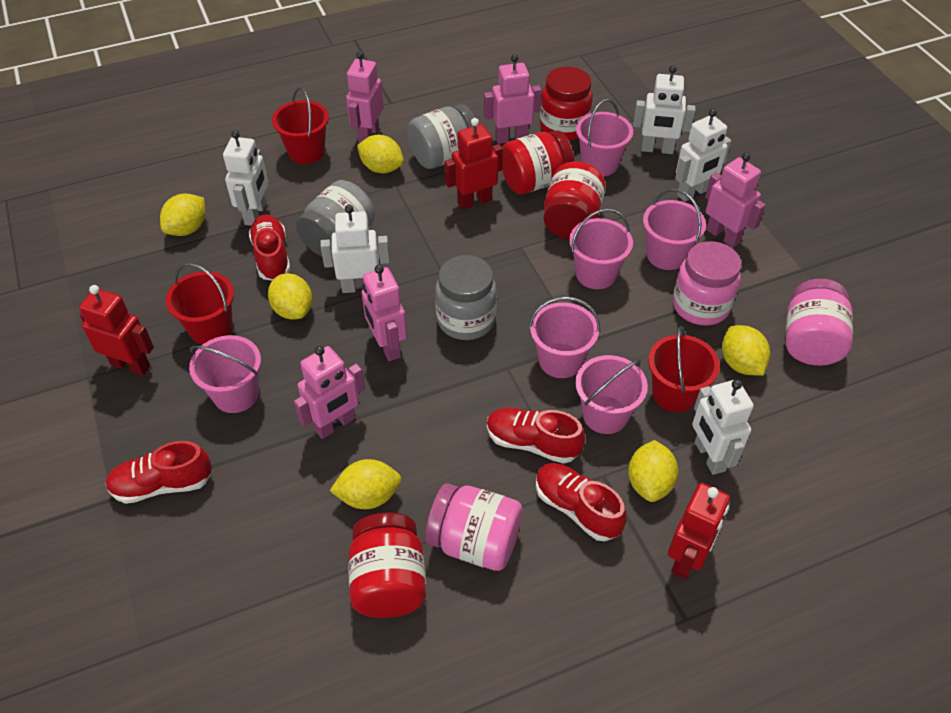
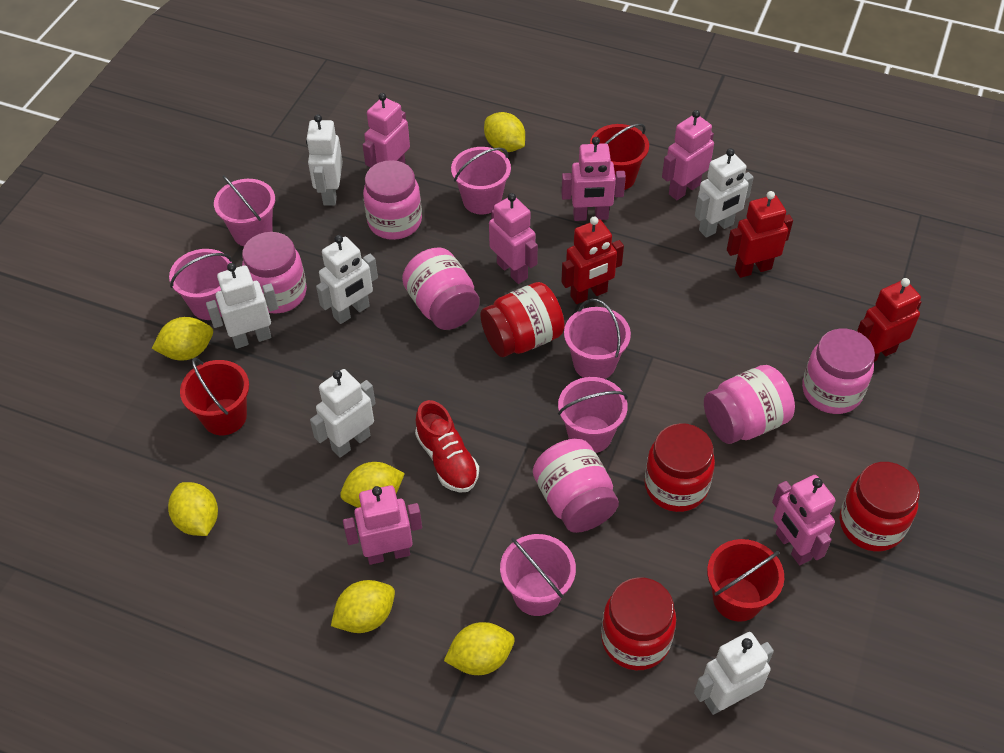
grey jar: [296,180,375,256] [408,104,475,169] [435,255,497,340] = 3 -> none = 0
pink jar: [425,483,522,571] [673,241,741,326] [785,279,853,366] = 3 -> [242,232,307,314] [363,160,422,240] [402,247,480,330] [533,439,619,533] [704,365,795,444] [802,329,875,414] = 6
pink robot: [294,346,365,439] [346,51,384,143] [361,265,407,361] [484,54,541,144] [705,153,766,248] = 5 -> [343,485,422,565] [363,93,410,167] [489,193,538,284] [561,137,626,221] [662,110,714,200] [772,475,836,565] = 6
red shoe: [105,441,212,504] [249,215,290,281] [487,408,585,464] [536,463,627,541] = 4 -> [415,400,479,493] = 1
white robot: [223,130,268,226] [320,205,390,293] [633,65,696,154] [675,109,732,202] [692,379,754,475] = 5 -> [206,263,278,349] [306,114,343,206] [310,369,376,458] [316,235,378,324] [694,632,774,715] [695,148,754,238] = 6

